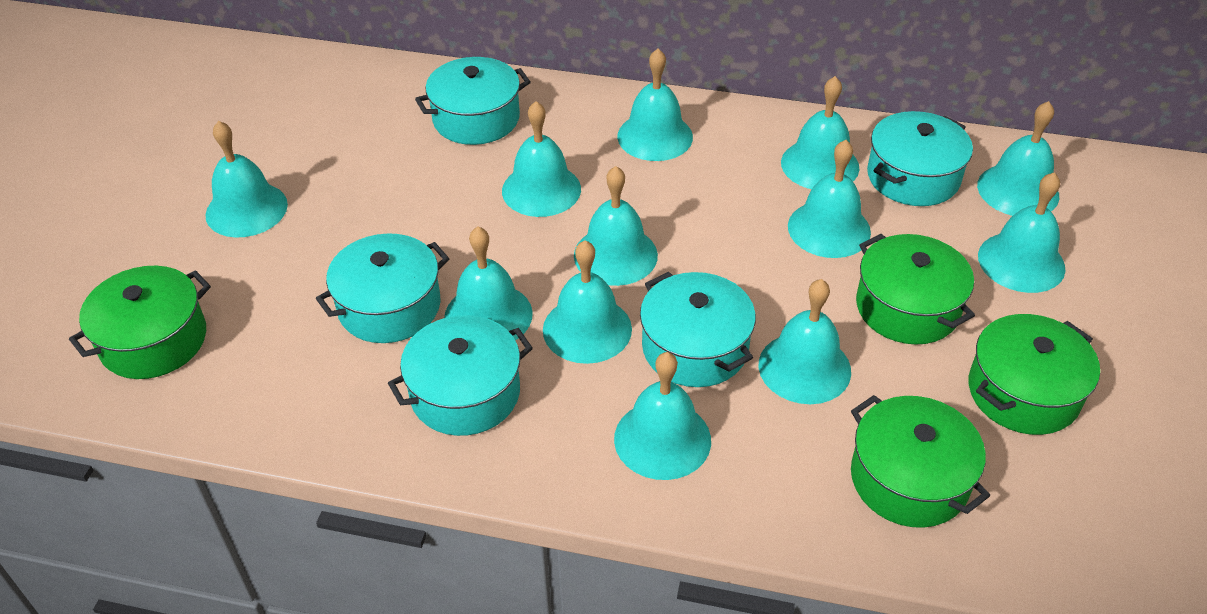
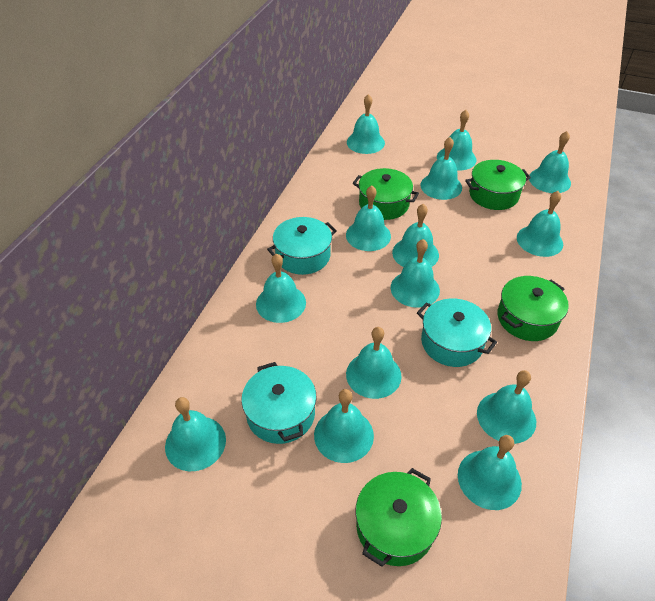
turquoise bell: [205,121,288,238] [444,226,533,340] [502,101,581,217] [543,240,632,364] [574,166,658,286] [614,352,711,480] [617,49,693,161] [759,279,851,404] [781,76,859,189] [788,140,871,258] [977,101,1059,216] [978,172,1065,293] = 12 -> [165,397,226,471] [256,254,306,323] [314,389,374,463] [346,186,391,251] [346,327,402,399] [347,94,385,154] [391,239,440,308] [392,204,439,267] [420,137,462,200] [437,110,476,171] [458,435,522,510] [477,370,536,444] [517,191,563,257] [529,131,571,193] = 14
turquoise pot: [316,233,450,343] [388,315,533,436] [415,57,531,145] [640,272,756,387] [867,111,973,206] = 5 -> [241,362,317,444] [267,217,337,275] [417,298,497,367] = 3

